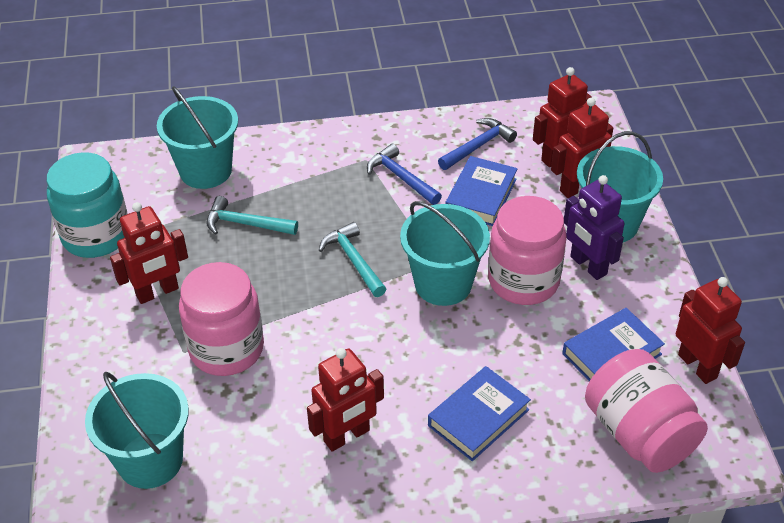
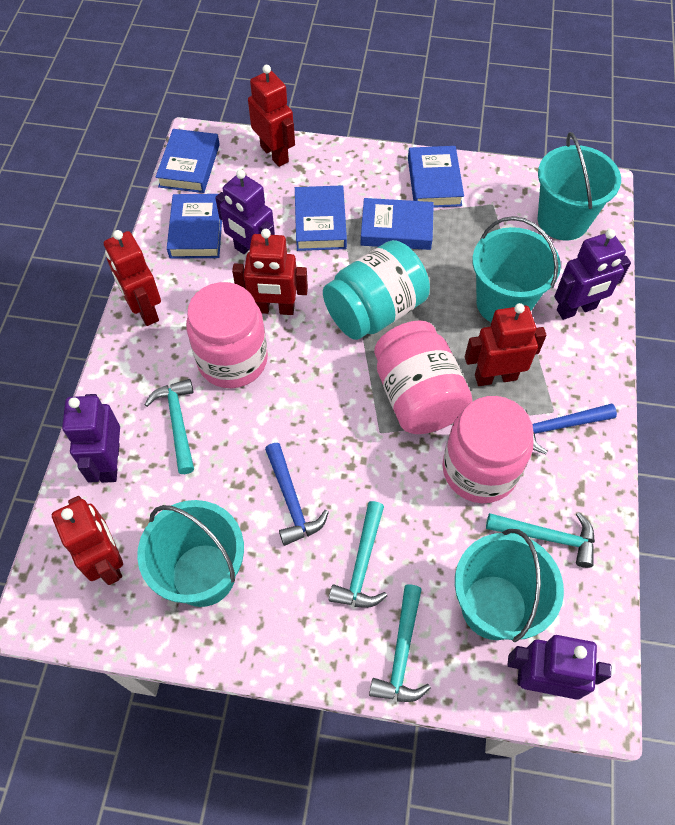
blue book: [428,366,531,461] [446,156,518,226] [562,308,665,381] = 3 -> [156,129,220,193] [167,194,222,259] [295,185,347,251] [360,198,434,250] [408,146,464,208] = 5
purple robot: [564,175,625,280] = 1 -> [62,394,120,483] [215,170,275,254] [508,635,611,700] [554,229,631,320] = 4
turquoise hammer: [206,196,298,235] [319,222,386,297] = 2 -> [144,379,194,474] [329,501,387,608] [369,584,431,702] [486,512,595,568] = 4

